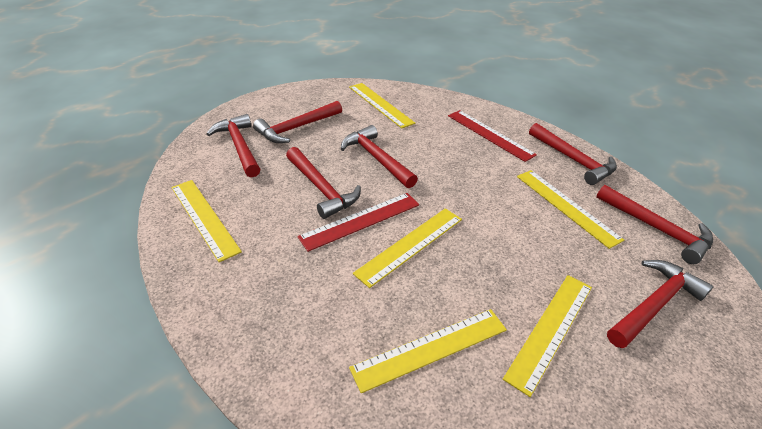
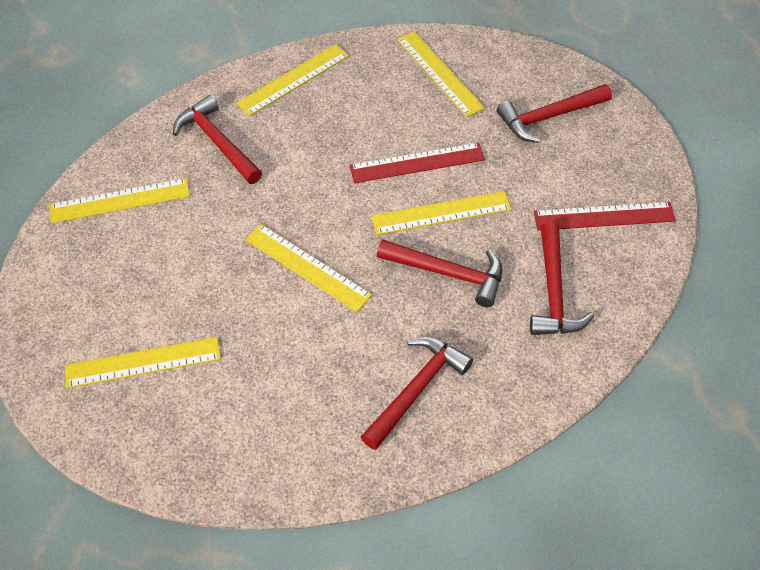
red hammer: [207,114,260,177] [253,101,342,143] [286,147,361,219] [341,125,418,188] [529,123,617,185] [596,185,713,264] [607,260,714,349] = 7 -> [173,95,262,184] [361,337,473,450] [377,239,502,307] [497,84,612,143] [530,222,594,335] = 5

